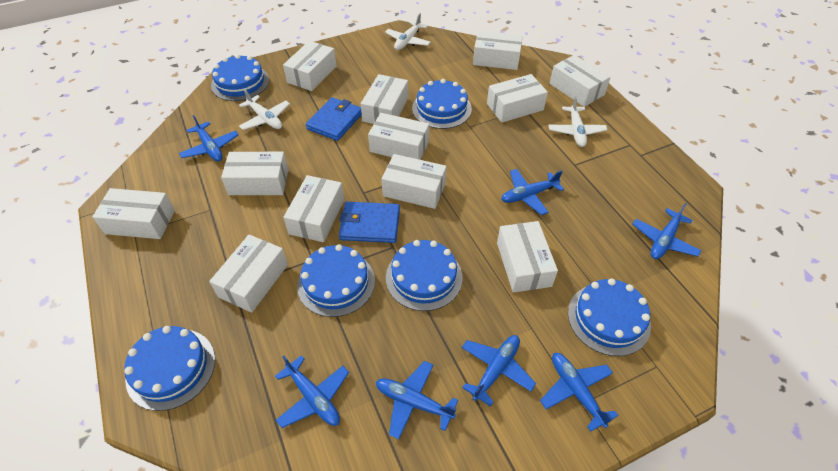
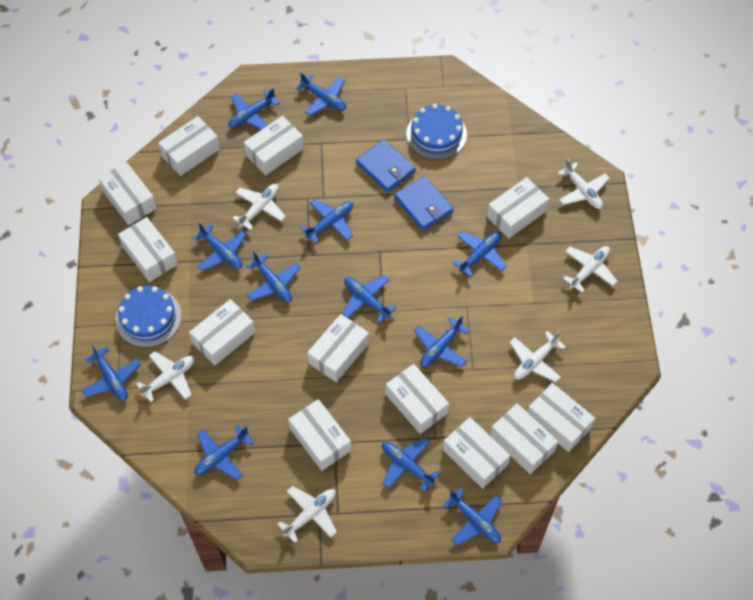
blue cake: [124,326,215,411] [211,54,269,101] [297,244,375,317] [386,240,463,311] [412,79,472,129] [568,278,651,356] = 6 -> [115,286,182,348] [406,104,467,160] = 2
blue plane: [179,115,238,162] [275,355,349,428] [376,361,458,439] [462,335,536,407] [501,169,564,215] [540,353,618,431] [632,203,702,259] = 7 -> [82,345,141,401] [193,223,247,271] [194,425,254,480] [228,88,280,130] [246,251,300,302] [296,73,346,116] [301,199,353,244] [342,275,397,323] [382,437,440,492] [414,316,470,367] [443,487,502,545] [453,232,507,277] = 12
white plane: [239,89,290,130] [385,13,431,50] [548,96,607,147] = 3 -> [136,351,195,402] [232,184,286,230] [277,486,337,543] [510,331,566,382] [558,158,610,209] [563,246,617,293] = 6

